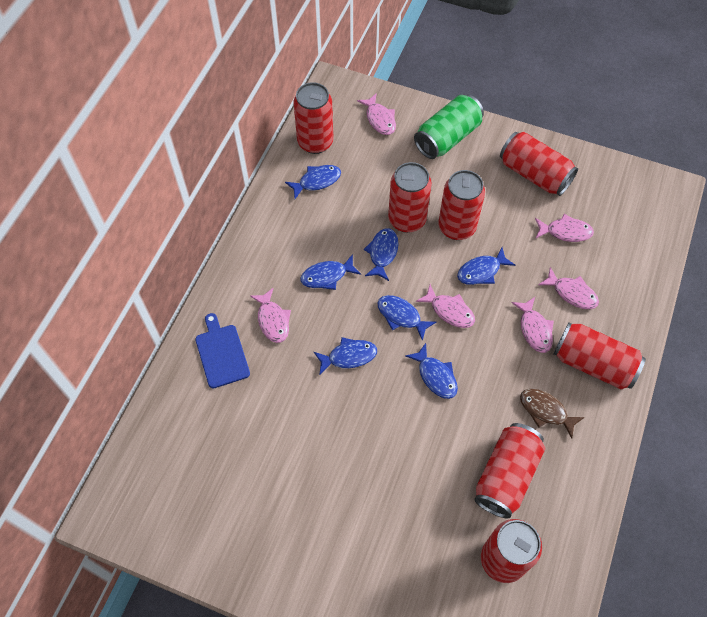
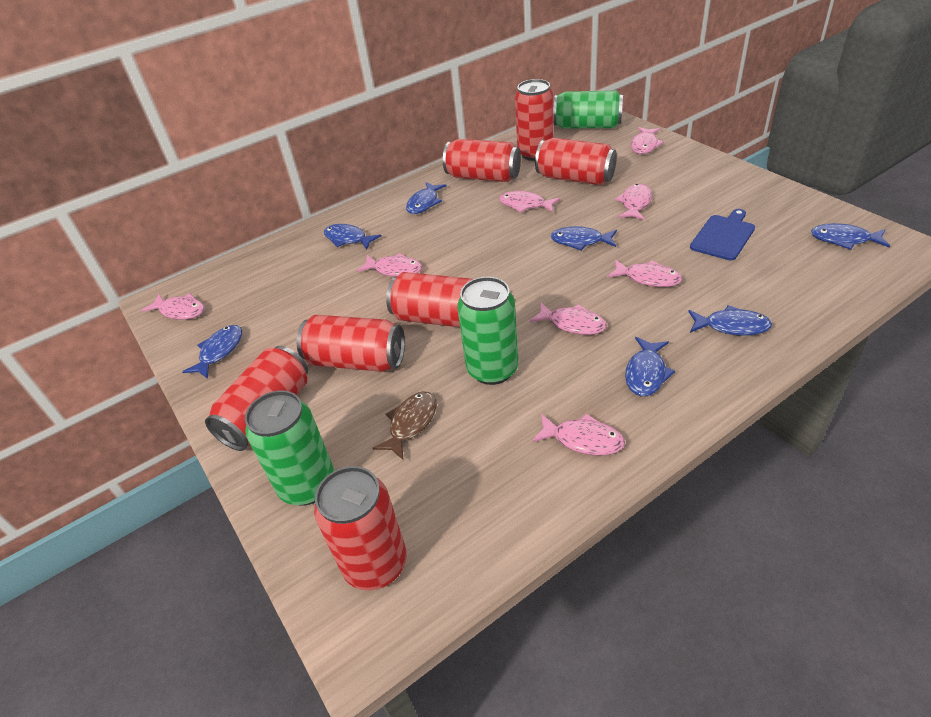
green can: [414,95,484,159] = 1 -> [245,390,334,506] [457,277,519,385] [553,91,623,129] = 3
pink fish: [250,288,291,343] [357,93,396,135] [416,284,475,328] [512,297,554,353] [535,214,594,242] [538,267,599,309] = 6 -> [141,293,205,320] [356,253,422,277] [499,191,560,213] [529,303,607,335] [532,413,625,456] [607,259,682,287] [615,184,652,220] [631,127,664,154] = 8

